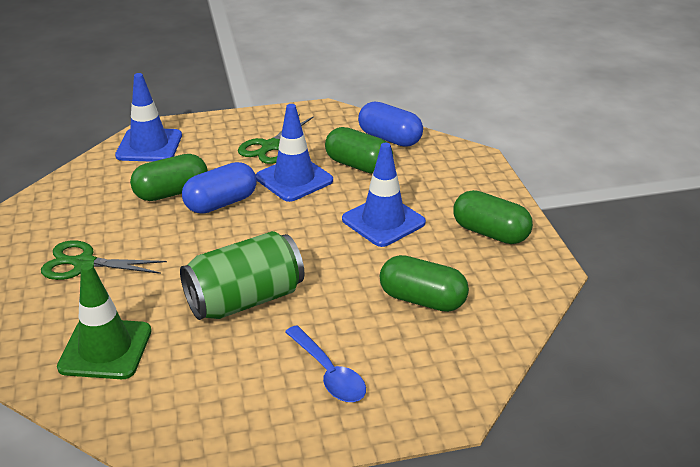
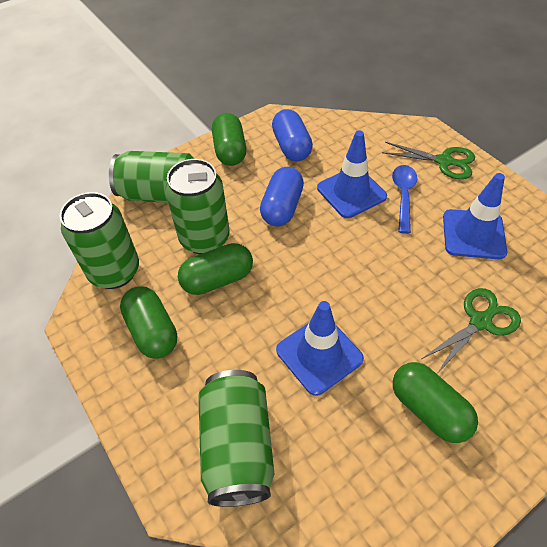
green can: [180,231,304,320] = 1 -> [60,192,139,289] [109,151,194,203] [165,159,230,254] [198,370,274,507] = 4
green traffic cone: [57,263,152,379] = 1 -> none = 0

